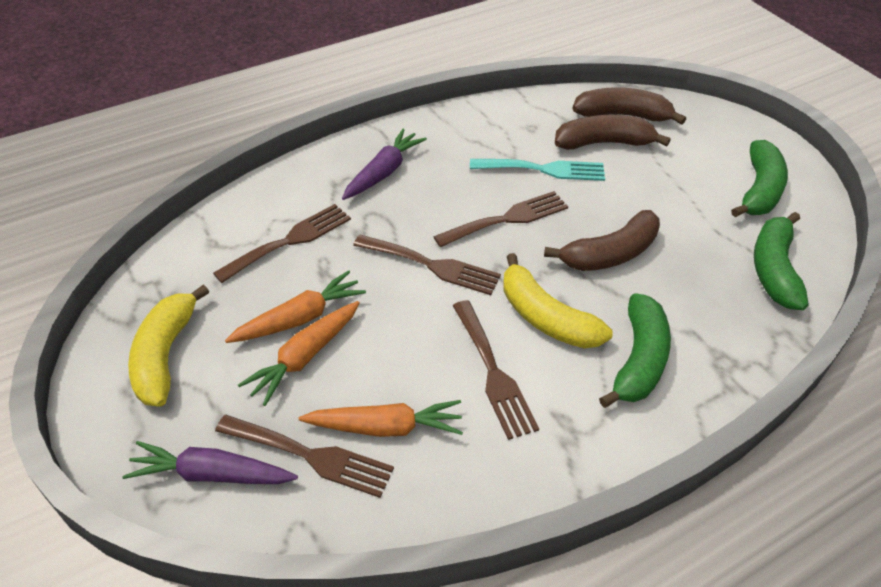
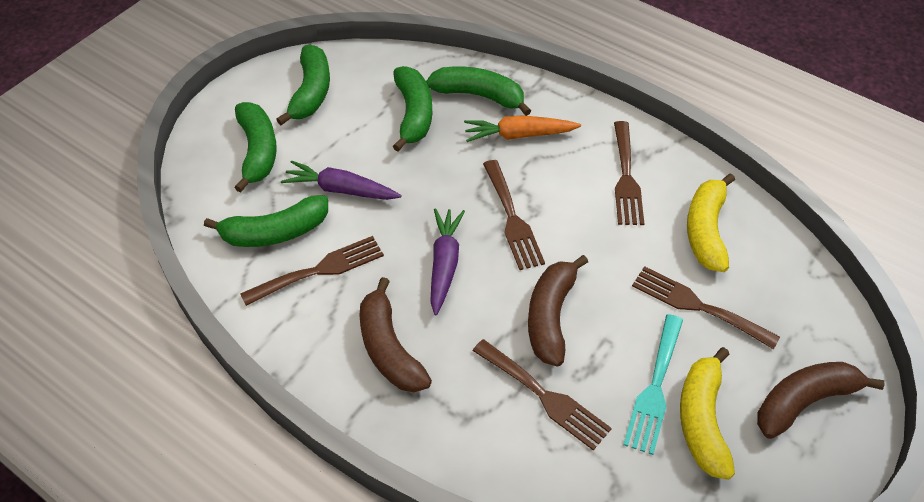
green banana: [599,293,671,408] [731,140,788,217] [754,212,808,310] = 3 -> [204,195,328,247] [234,102,277,193] [276,45,330,125] [393,66,432,151] [426,66,531,116] = 5
orange carrot: [225,270,366,343] [238,301,360,406] [299,400,463,437] = 3 -> [464,115,581,142] = 1

